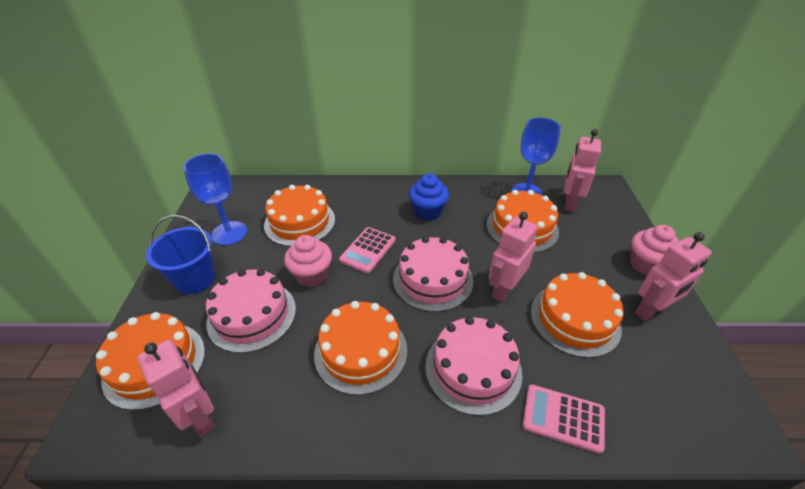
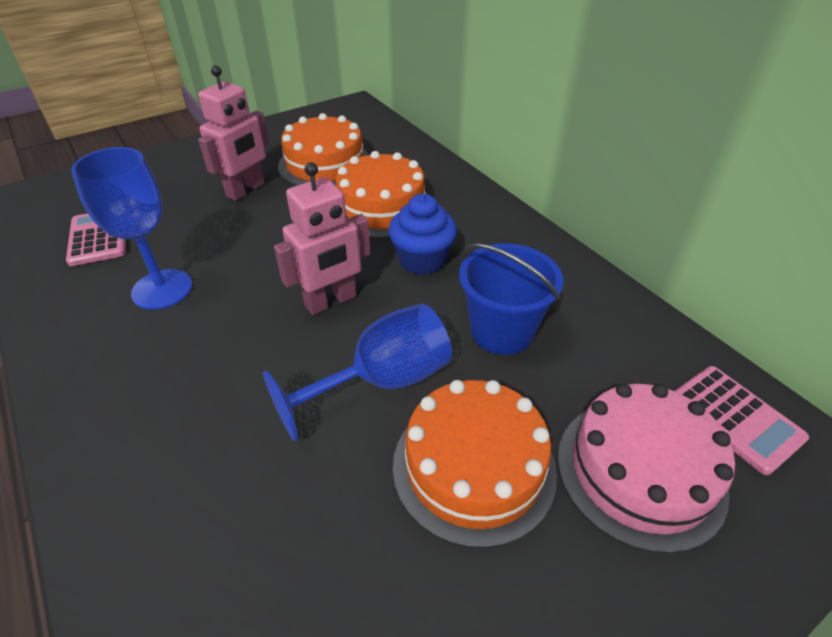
orange cake: [96,312,205,410] [264,185,335,247] [314,301,407,395] [487,190,559,253] [531,272,623,358] = 5 -> [278,113,369,186] [336,151,428,238] [393,380,557,548] = 3
pink cake: [206,269,296,353] [393,236,473,312] [425,316,522,416] = 3 -> [557,384,735,554] = 1
pink cupcake: [284,235,332,287] [630,225,678,276] = 2 -> none = 0
pink robot: [137,340,215,437] [489,212,538,302] [564,129,601,212] [635,232,712,321] = 4 -> [198,65,269,201] [274,162,371,315] = 2

